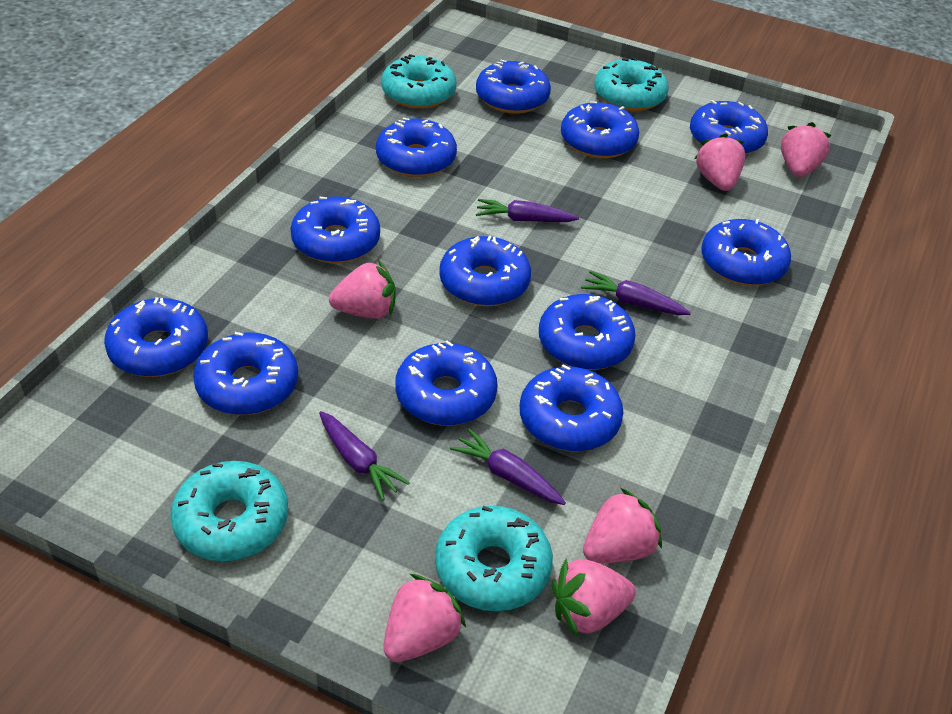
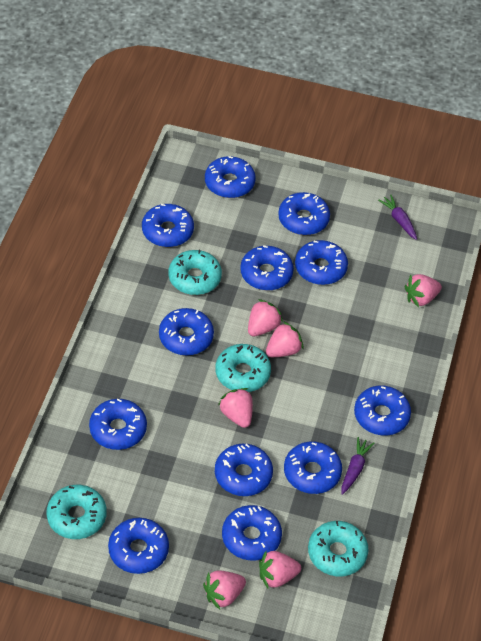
purple carrot: [319,411,410,501] [450,429,566,505] [476,199,579,222] [581,271,691,315] = 4 -> [341,437,374,495] [378,195,417,240] = 2

